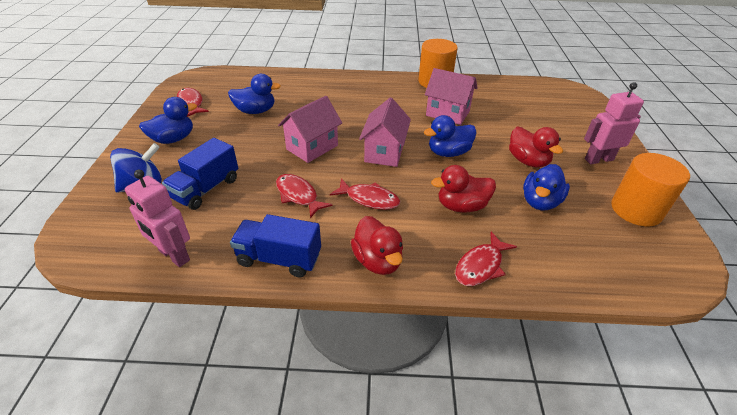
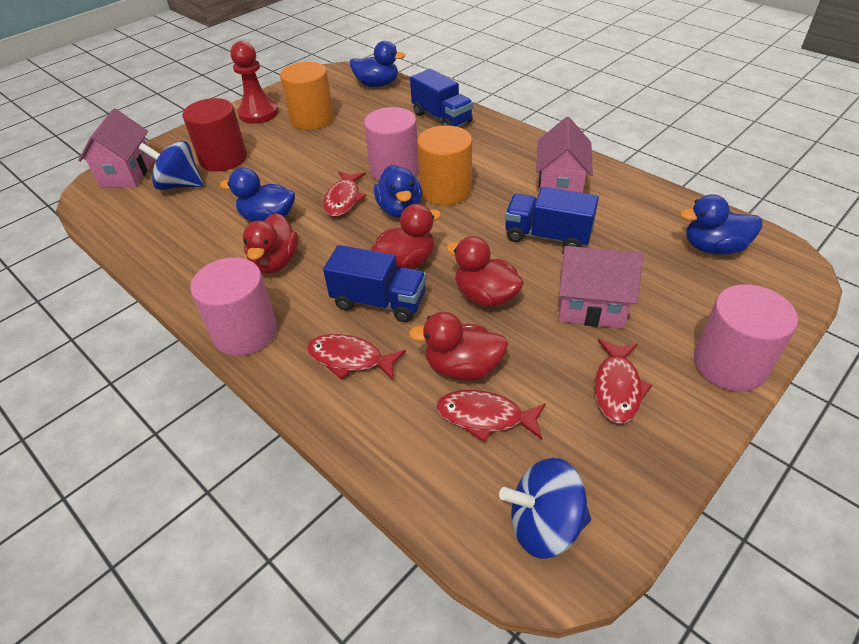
blue spinning top: [110,143,162,193] = 1 -> [139,141,204,190] [499,458,591,559] = 2
blue truck: [162,138,238,210] [230,214,321,278] = 2 -> [323,245,426,322] [410,69,473,127] [505,187,599,247] = 3
pink cylinder: none = 0 -> [190,257,277,356] [364,107,419,181] [694,284,798,392] = 3
pink robot: [125,170,190,267] [584,82,644,164] = 2 -> none = 0
red cylinder: none = 0 -> [183,98,247,171] = 1
red duck: [351,216,403,275] [431,165,496,213] [509,127,563,168] = 3 -> [243,213,299,274] [371,204,441,271] [409,312,508,381] [446,236,524,308] = 4
red pawn: none = 0 -> [230,41,278,124] = 1

